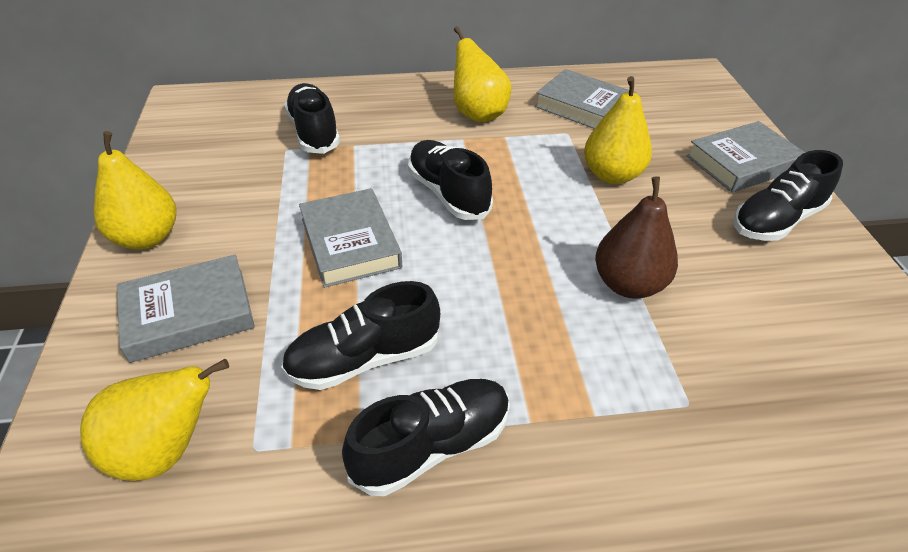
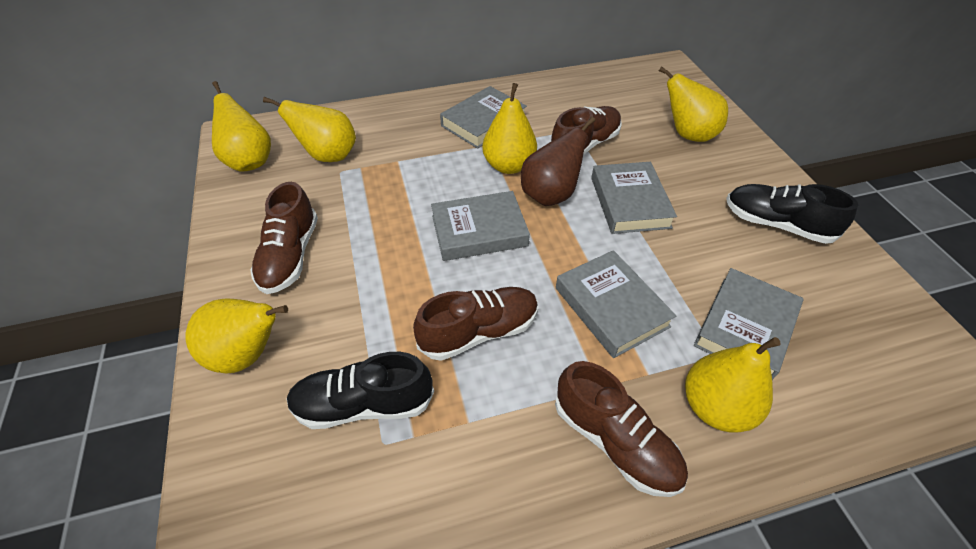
black shoe: [281,281,440,390] [284,83,340,154] [342,379,510,496] [408,140,493,220] [733,150,843,241] = 5 -> [287,352,434,429] [726,184,858,244] = 2
brown shoe: none = 0 -> [251,182,318,294] [413,287,538,361] [550,106,622,155] [555,361,688,497] = 4
grey book: [117,254,255,363] [299,188,402,288] [535,69,637,129] [686,121,805,192] = 4 -> [431,191,530,261] [440,86,527,149] [556,250,676,358] [591,162,677,234] [694,268,804,380] = 5
yellow pear: [80,359,229,481] [94,131,177,250] [454,26,511,122] [584,76,652,184] = 4 -> [186,299,288,374] [212,81,271,172] [263,97,356,162] [482,83,537,174] [659,66,728,142] [685,337,780,433] = 6

